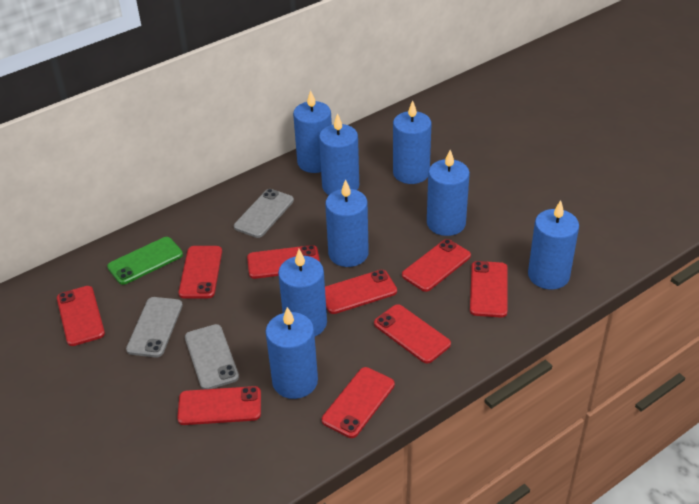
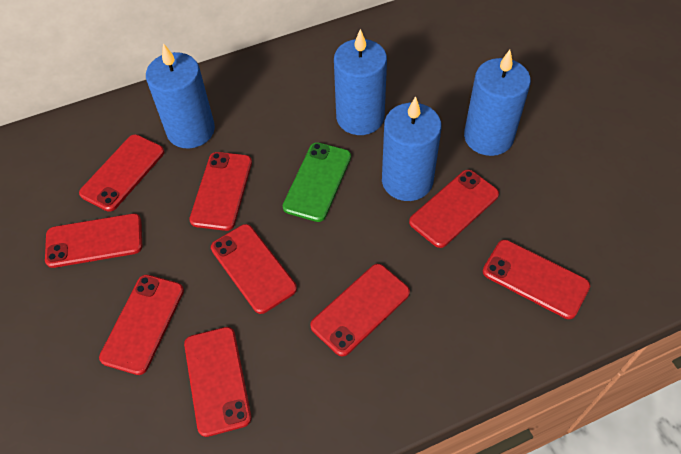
blue candle: [265,307,318,399] [278,249,327,336] [293,90,332,173] [319,113,359,195] [325,179,369,267] [393,100,431,184] [427,150,470,236] [528,200,579,289] = 8 -> [146,43,215,148] [334,29,387,135] [382,96,442,201] [464,50,531,156] = 4
grey phone: [126,297,183,358] [185,324,239,389] [234,189,294,238] = 3 -> none = 0

